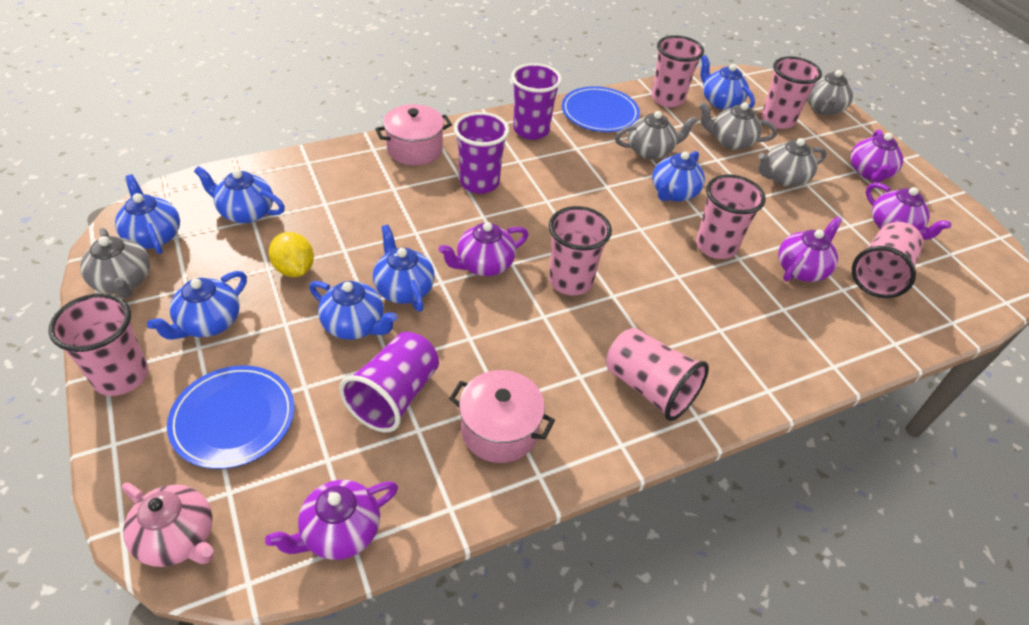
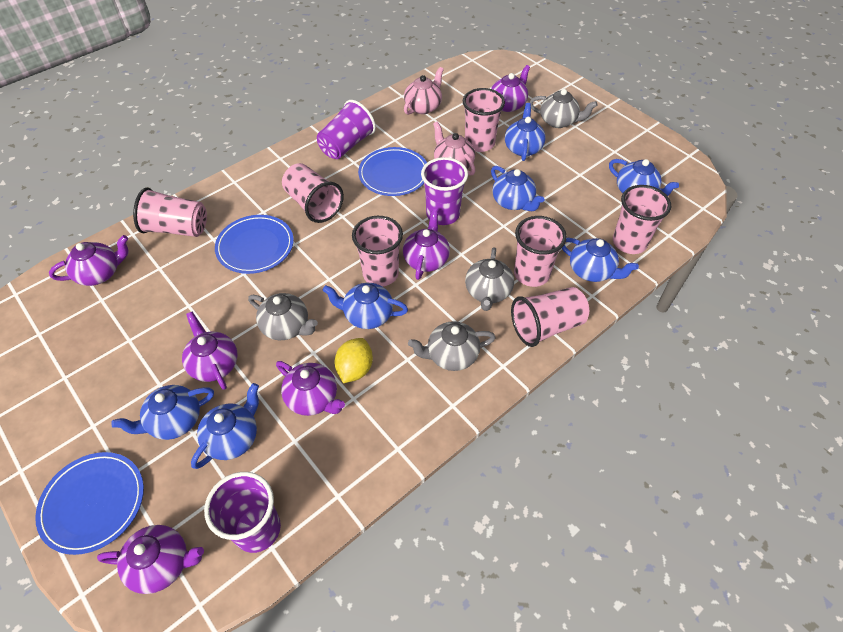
blue plate: [167,365,295,469] [562,86,640,132] = 2 -> [35,452,144,555] [215,215,294,274] [358,147,427,196] = 3
grey teapot: [80,228,150,298] [615,111,697,159] [699,102,777,150] [758,138,827,187] [807,70,853,115] = 5 -> [248,293,318,340] [408,321,496,371] [465,247,514,311] [529,89,598,128] = 4
pink pot: [375,104,452,166] [449,370,555,463] = 2 -> none = 0
pink teapot: [122,483,214,567] = 1 -> [404,67,444,115] [433,121,475,176] = 2
purple teapot: [265,480,398,560] [439,222,528,276] [778,217,842,282] [850,130,903,183] [866,183,951,240] = 5 -> [49,235,128,286] [97,525,204,594] [182,311,237,390] [276,361,345,416] [403,209,450,280] [491,65,530,112] = 6

